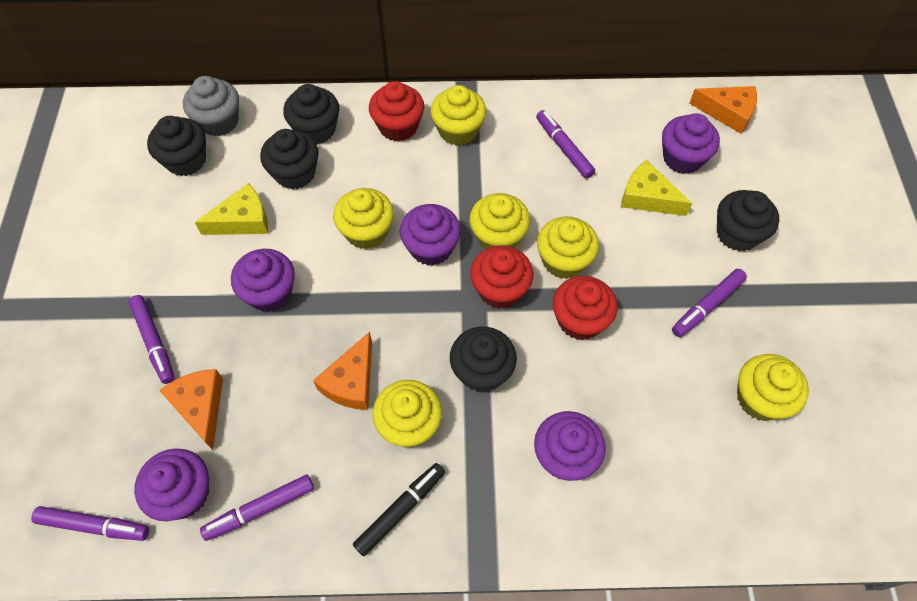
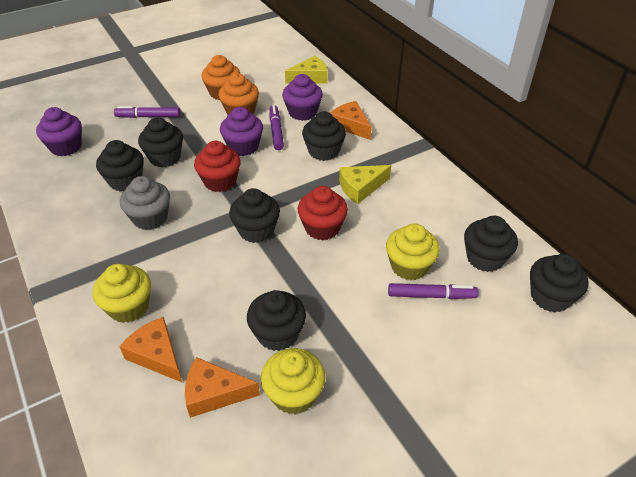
black cupcake: [147,116,206,176] [260,129,319,190] [283,84,339,144] [450,327,517,392] [717,190,779,251] = 5 -> [96,140,144,191] [138,117,183,167] [229,188,280,243] [247,290,306,351] [302,111,346,161] [464,216,518,272] [530,254,589,312] = 7
black marker: [353,463,445,556] = 1 -> none = 0
orange cupcake: none = 0 -> [201,55,240,100] [218,73,259,115] = 2
purple cupcake: [134,449,209,521] [231,249,295,312] [400,204,461,266] [534,411,606,481] [662,113,720,174] = 5 -> [36,107,82,156] [220,107,263,156] [282,74,323,121] = 3
purple marker: [31,506,149,541] [128,295,175,384] [200,474,314,541] [536,110,595,179] [672,269,747,337] = 5 -> [114,106,180,118] [270,105,284,150] [388,283,478,299] = 3
red cupcake: [369,81,424,142] [470,245,533,309] [553,276,617,340] = 3 -> [194,141,241,192] [298,186,348,240] = 2
yellow cupcake: [333,188,394,249] [372,380,442,447] [431,85,486,146] [470,193,530,250] [537,216,599,279] [737,354,809,421] = 6 -> [92,264,151,323] [261,348,325,414] [386,223,440,280] = 3

